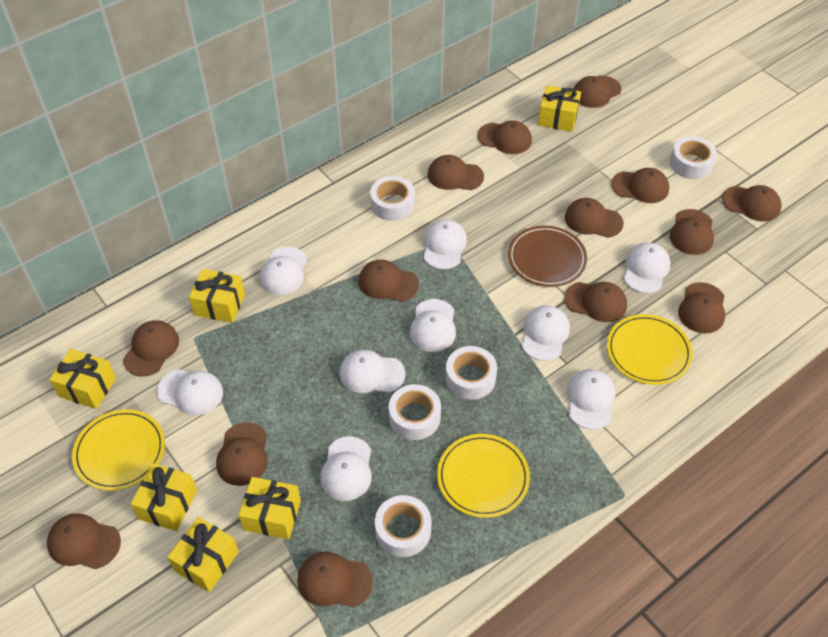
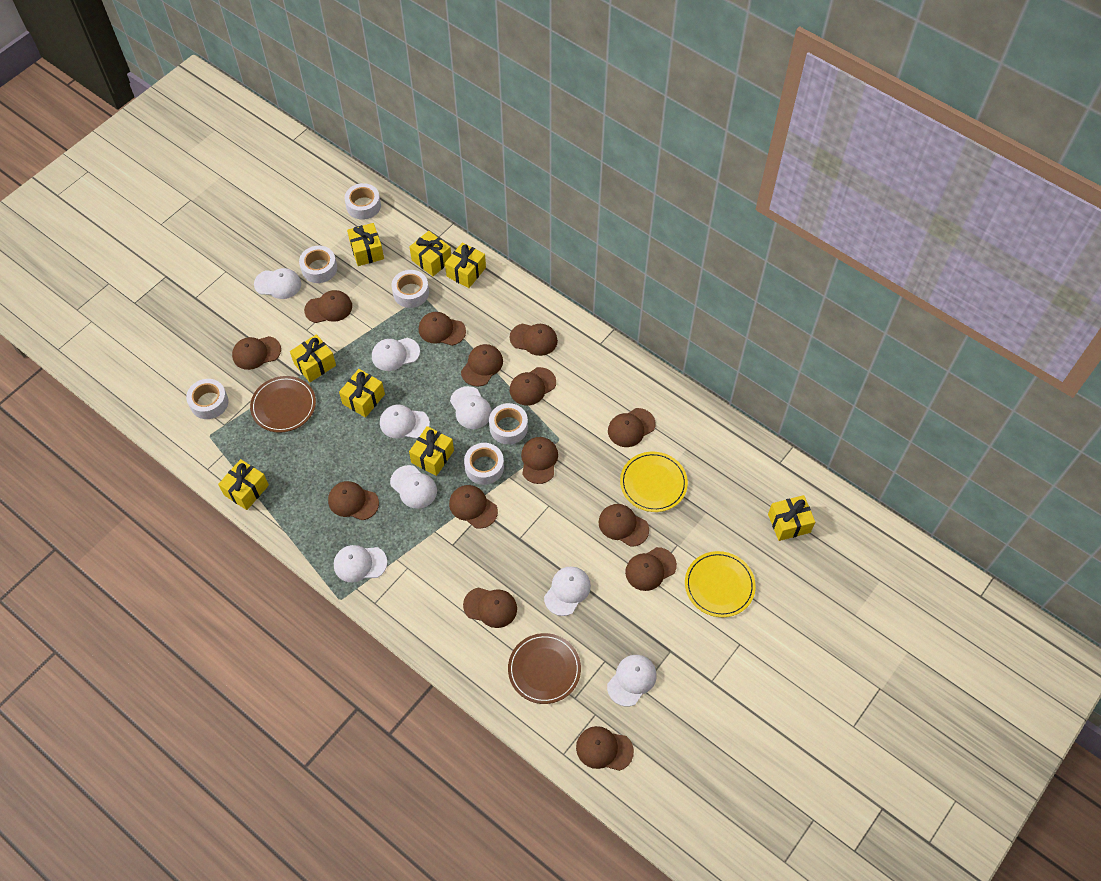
brown plate: [508,226,587,287] = 1 -> [250,376,316,433] [508,633,581,704] = 2
white cap: [157,369,223,416] [259,247,307,295] [320,436,372,501] [340,349,405,393] [410,299,456,352] [424,219,467,269] [522,306,570,361] [567,369,616,430] [624,242,670,293] = 9 -> [254,268,301,299] [334,545,387,582] [372,338,420,371] [380,405,430,439] [390,465,437,509] [450,386,492,429] [544,566,591,616] [607,655,657,707] = 8
white tape: [370,176,415,221] [375,495,431,557] [389,384,441,440] [446,346,497,400] [670,137,717,179] = 5 -> [186,379,228,419] [299,246,337,283] [344,183,381,220] [392,270,429,308] [464,443,504,485] [489,403,528,444] = 6
yellow gift: [49,349,116,409] [131,463,197,531] [167,517,239,592] [189,269,245,323] [238,477,301,539] [538,85,581,132] = 6 -> [218,459,269,510] [290,334,336,382] [339,369,385,418] [347,223,384,266] [409,426,454,476] [410,231,451,276] [445,242,486,288] [768,495,815,541] = 8
yellow plate: [72,409,165,491] [437,434,530,518] [607,314,693,385] = 3 -> [620,452,688,512] [685,551,756,617] = 2

